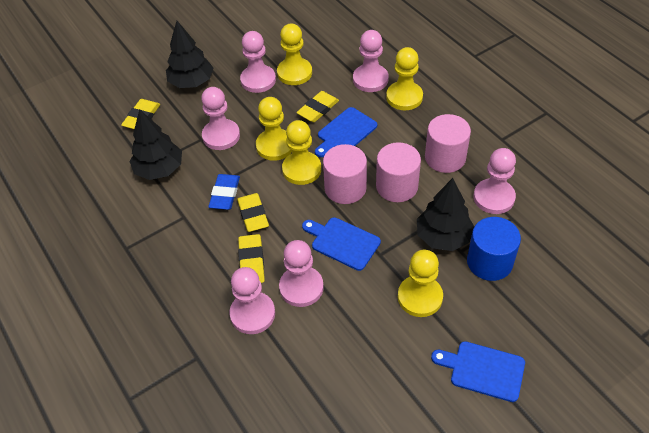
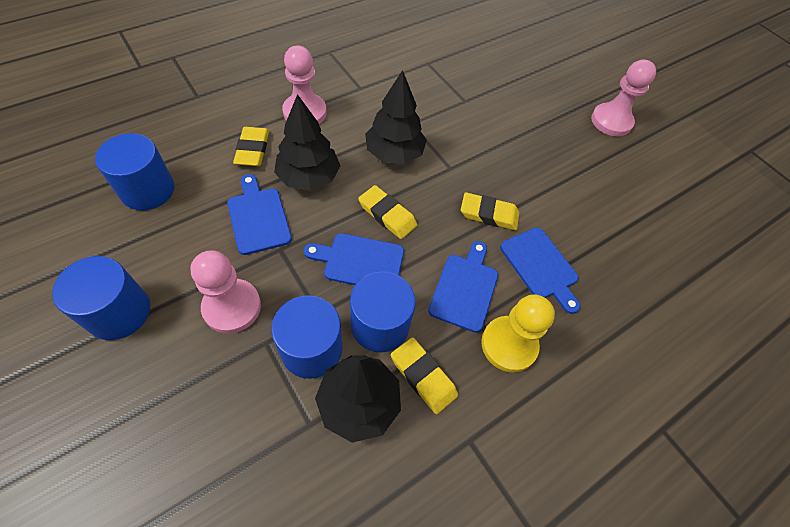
blue cutting board: [302,217,381,271] [315,107,377,157] [431,341,525,402] = 3 -> [227,174,292,255] [304,233,404,285] [428,241,498,333] [500,227,580,314] = 4
blue cylinder: [467,217,521,281] = 1 -> [52,256,150,340] [95,133,174,210] [271,295,343,379] [350,271,416,352] = 4
blue eraser: [208,174,240,210] = 1 -> none = 0
pink cylinder: [323,144,367,204] [376,142,421,202] [425,114,471,173] = 3 -> none = 0
pink pawn: [201,87,240,150] [229,267,275,334] [240,31,276,93] [279,240,324,307] [353,30,389,92] [473,148,516,214] = 6 -> [191,250,261,334] [282,46,327,124] [591,59,656,137] = 3
yellow pawn: [256,97,292,161] [277,24,312,85] [282,120,321,185] [386,47,423,110] [398,250,443,317] = 5 -> [481,294,555,373] = 1

